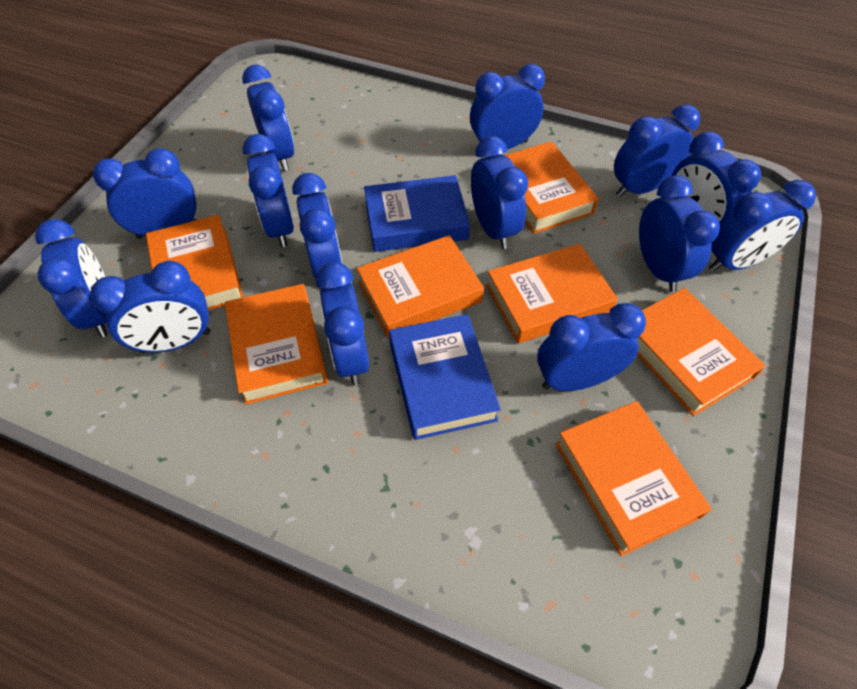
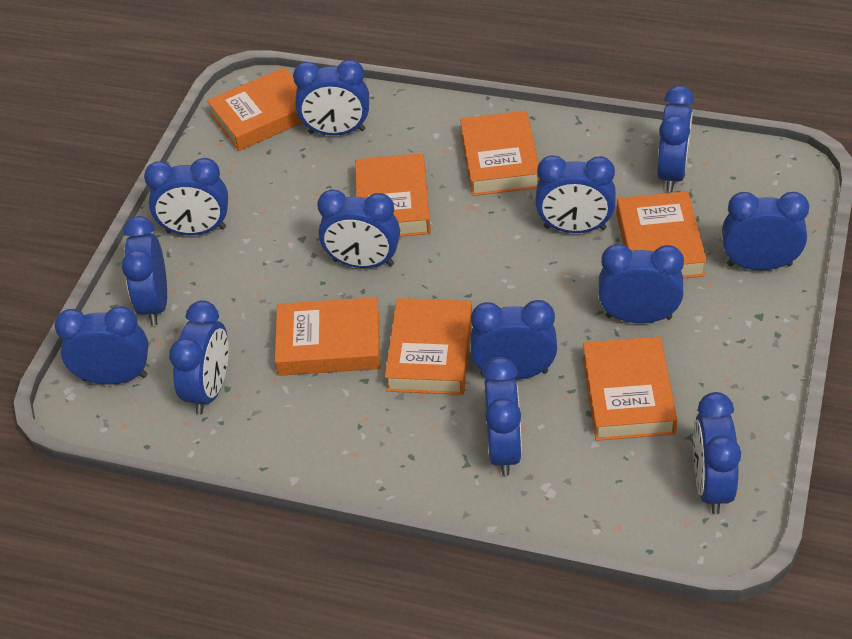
blue book: [364,175,470,252] [389,314,501,440] = 2 -> none = 0
blue clock: [35,219,108,337] [91,261,211,353] [93,148,197,239] [242,65,294,171] [243,134,294,247] [292,173,342,279] [316,262,369,385] [470,64,545,149] [471,136,528,249] [537,303,646,391] [614,105,700,197] [639,175,720,292] [672,131,761,224] [709,180,816,272] = 14 -> [55,306,149,384] [122,216,167,325] [144,158,228,235] [169,300,229,414] [293,60,369,135] [317,189,400,268] [470,300,557,380] [482,357,522,476] [535,155,616,233] [598,244,684,323] [657,86,694,192] [693,392,741,514] [722,192,809,270] = 13

